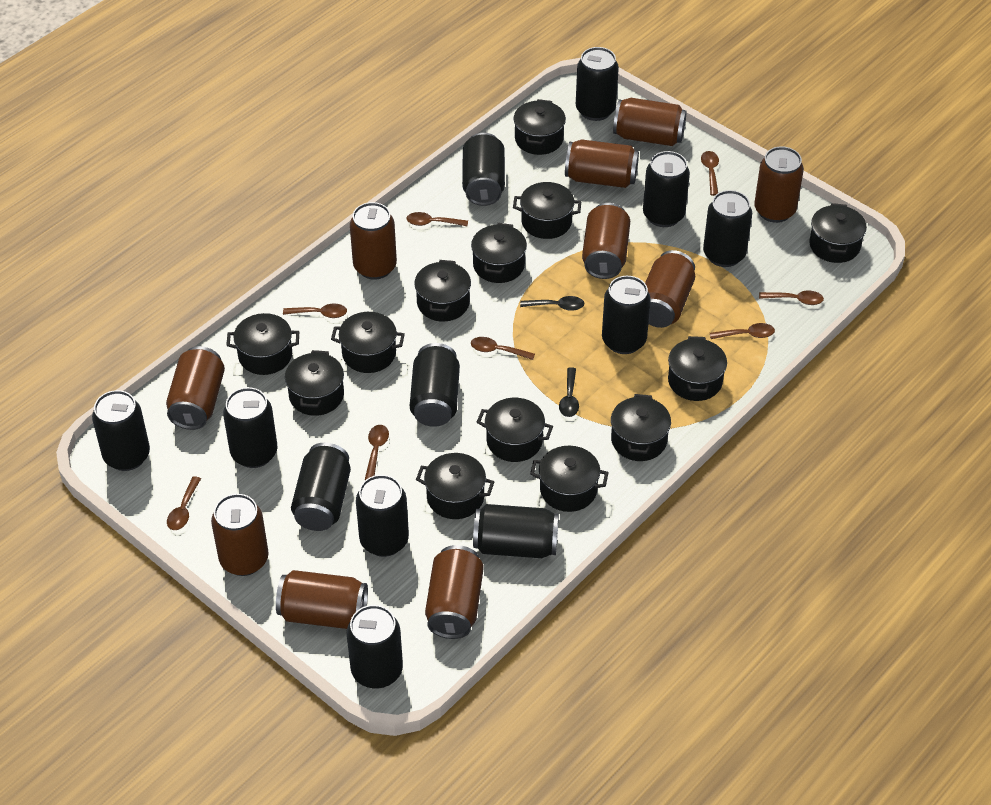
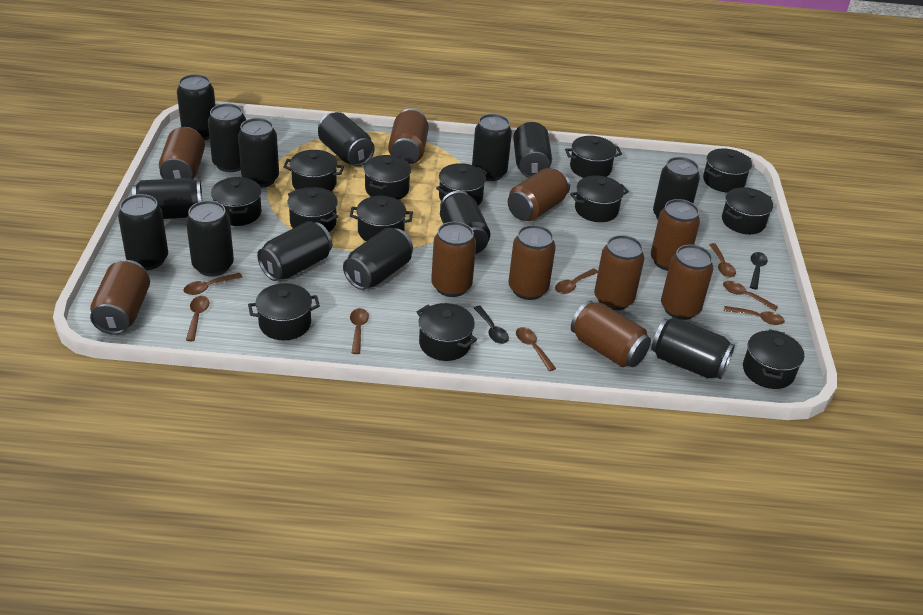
black can: [92,390,150,471] [223,387,278,468] [291,443,351,531] [347,605,403,689] [356,475,409,557] [410,343,460,427] [462,133,505,206] [473,504,559,558] [576,47,619,121] [602,276,651,354] [643,151,690,227] [703,190,752,267] = 12 -> [118,194,168,270] [132,178,203,219] [177,74,216,141] [186,201,234,276] [208,104,246,172] [238,118,279,188] [257,221,332,281] [318,112,375,167] [343,228,413,290] [440,191,490,254] [472,114,512,181] [513,122,552,178] [651,317,735,379] [653,157,700,220] = 14

